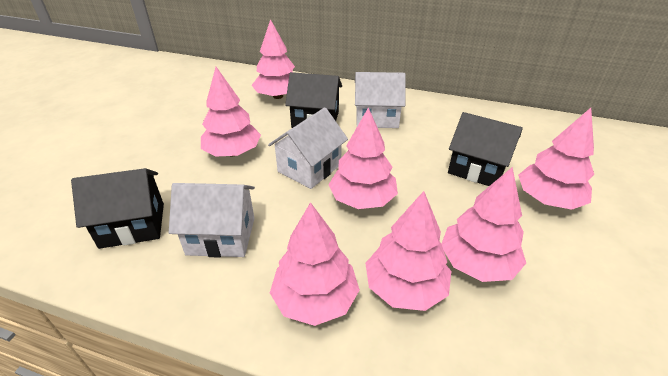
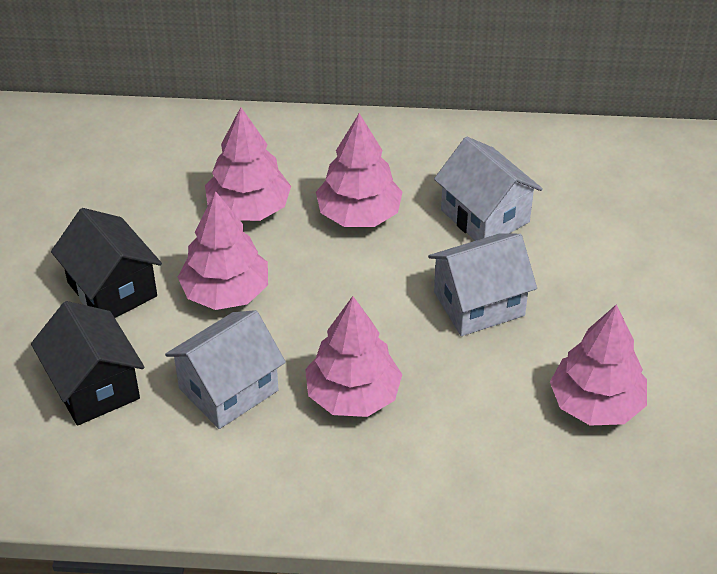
black house: [71,168,164,249] [285,72,342,128] [448,112,523,186] = 3 -> [31,301,144,426] [51,208,162,318] = 2
pink tree: [201,67,261,157] [252,19,295,99] [270,202,360,326] [328,107,398,209] [365,191,451,311] [441,167,526,282] [518,108,594,210] = 7 -> [178,191,268,310] [205,107,291,221] [305,296,402,417] [316,113,402,227] [550,304,647,426] = 5

